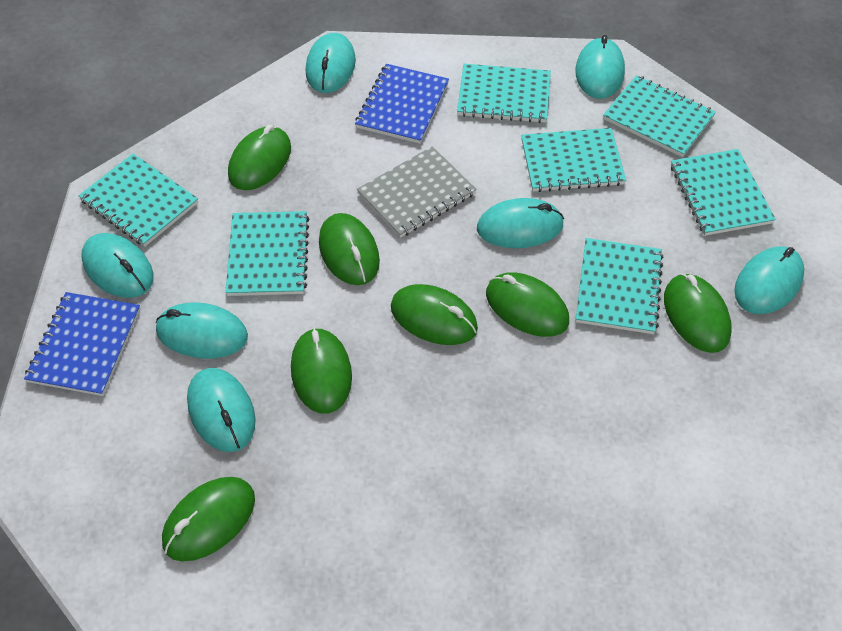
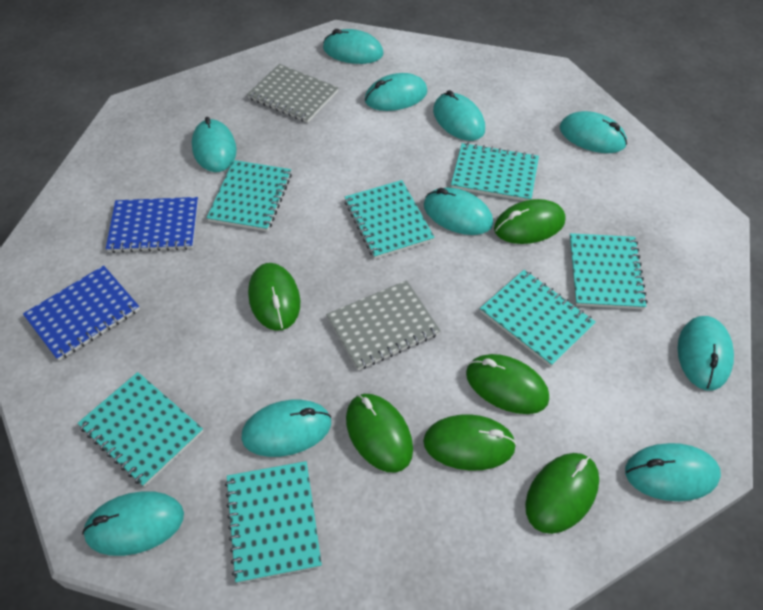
green mouse: [162,477,255,562] [228,125,291,190] [291,327,352,414] [319,213,380,285] [391,284,478,345] [486,272,569,337] [664,273,732,353] = 7 -> [248,263,300,331] [346,394,413,473] [423,414,517,471] [466,354,549,414] [494,199,565,244] [525,453,599,534] = 6
grey notebook: [357,146,477,238] = 1 -> [247,64,338,123] [326,280,441,370] = 2
turquoise mouse: [81,233,154,298] [156,302,248,359] [187,368,255,452] [306,33,356,93] [477,198,564,248] [576,35,625,99] [734,246,804,314] = 7 -> [82,491,184,556] [192,117,237,172] [241,400,331,457] [323,29,383,64] [365,73,427,111] [424,188,493,235] [433,90,485,141] [560,111,627,153] [625,443,721,501] [678,316,734,390] = 10

